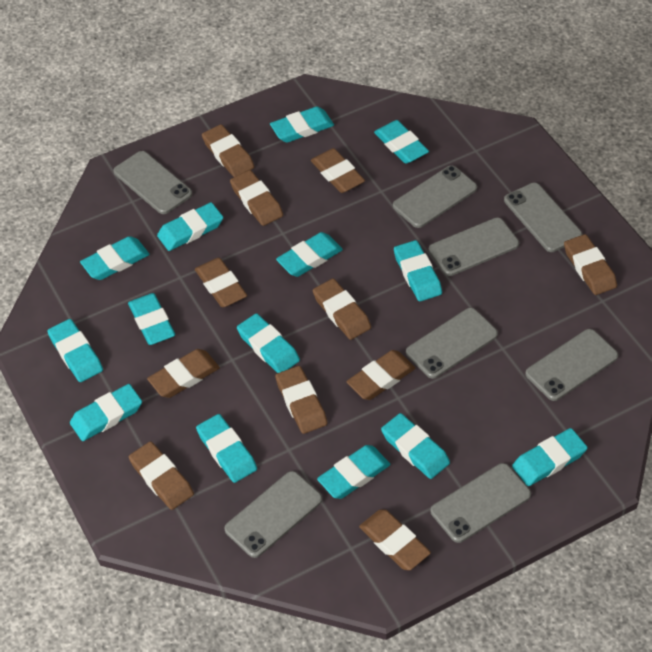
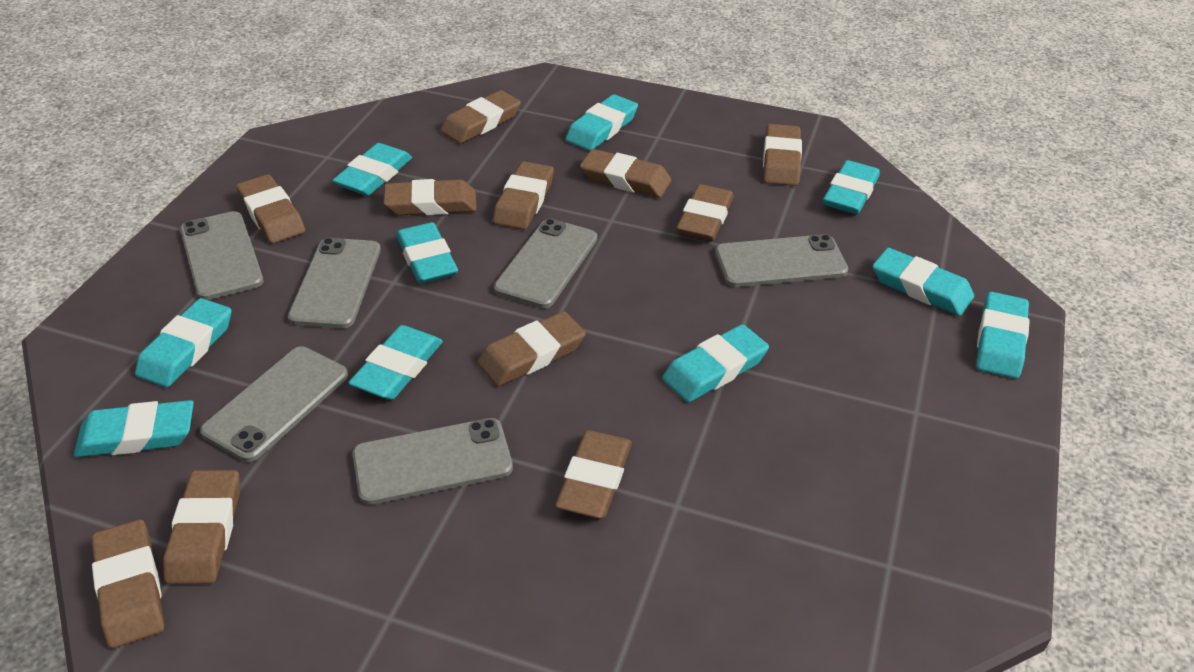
grey phone: [114,151,192,214] [225,471,322,558] [393,166,477,228] [406,308,498,379] [428,218,519,276] [431,463,531,543] [504,183,582,252] [525,329,618,401] = 8 -> [180,211,264,300] [200,347,348,462] [288,238,381,328] [352,418,513,505] [494,218,597,308] [715,234,848,287] = 6
turquoise eraser: [47,319,103,382] [70,384,142,441] [80,236,150,280] [128,293,175,345] [157,202,223,251] [196,414,257,483] [237,313,300,373] [270,106,334,143] [276,232,343,277] [317,445,390,499] [374,120,429,164] [381,413,450,479] [394,240,442,301] [512,428,587,486] = 14 -> [74,400,194,457] [135,298,232,387] [332,143,412,196] [348,325,443,400] [396,222,458,284] [566,94,638,151] [662,324,769,402] [823,160,880,214] [873,248,974,316] [976,292,1030,379] = 10

